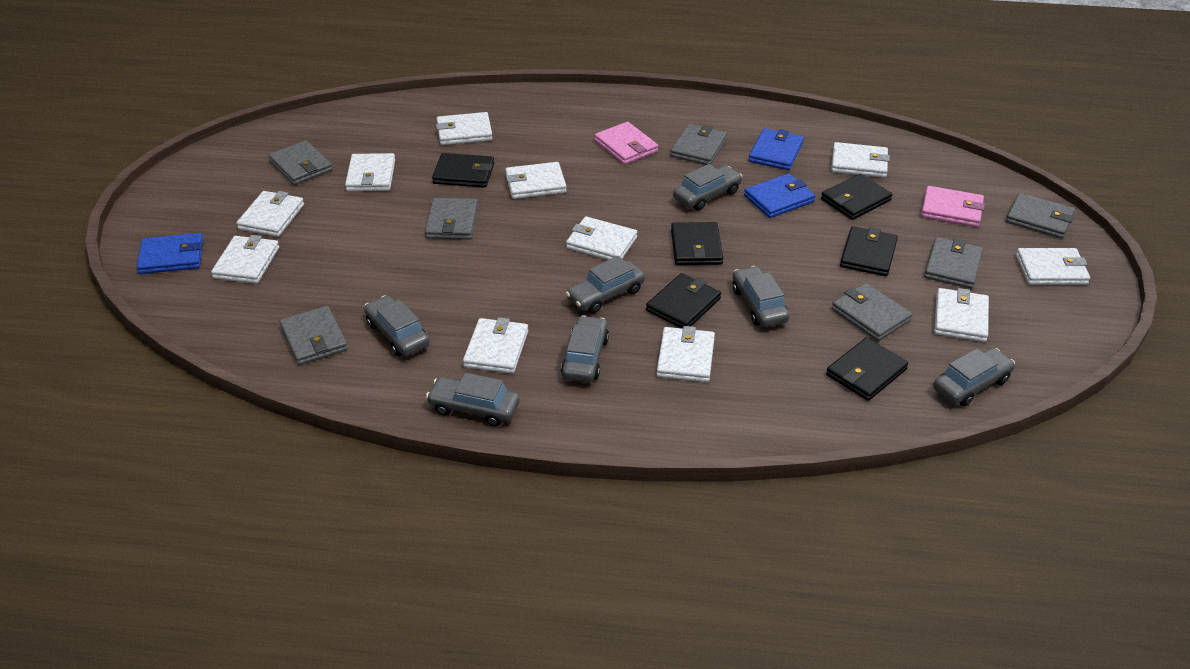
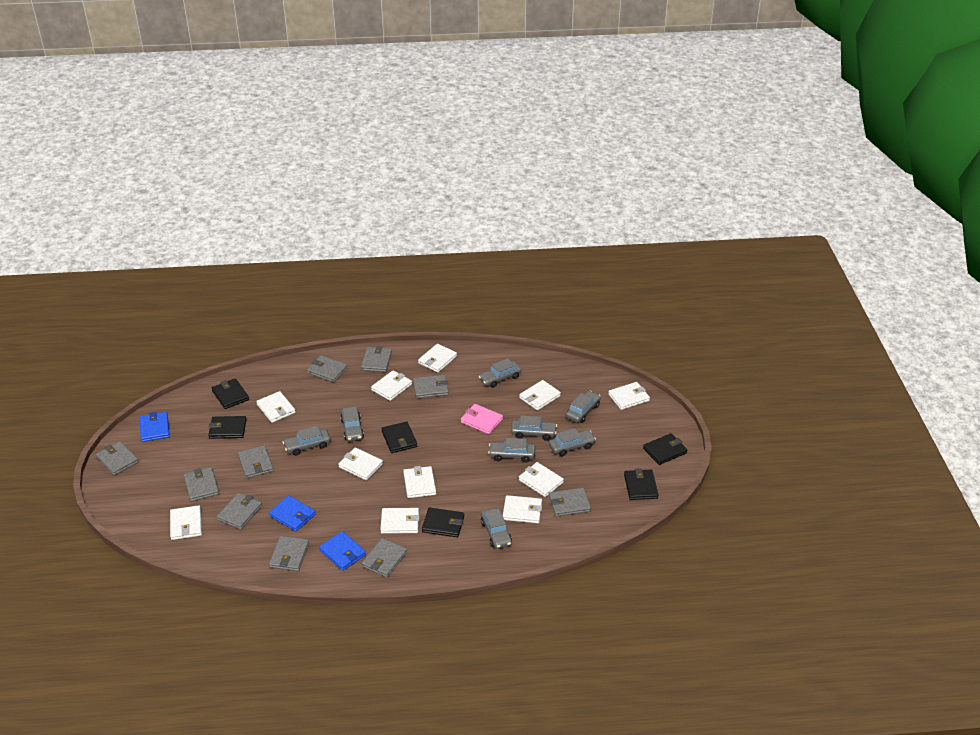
grey car: [364,295,430,356] [426,373,520,427] [561,316,609,382] [565,256,645,313] [673,164,743,211] [733,266,789,327] [933,348,1015,406] = 7 -> [283,426,331,456] [340,407,364,442] [479,358,522,388] [481,508,512,549] [488,438,535,463] [511,415,557,441] [549,428,596,456] [566,391,601,423] = 8
grey wallet: [269,141,332,185] [280,306,348,365] [425,198,478,240] [670,124,727,165] [832,283,912,341] [924,237,983,289] [1006,193,1075,239] = 7 -> [96,441,139,476] [184,467,219,502] [217,493,262,530] [238,445,274,479] [269,536,309,571] [307,355,348,383] [361,346,392,372] [361,538,407,578] [413,375,449,398] [549,488,591,517] = 10
pink wallet: [594,122,658,165] [921,186,985,227] = 2 -> [461,404,503,434] = 1

